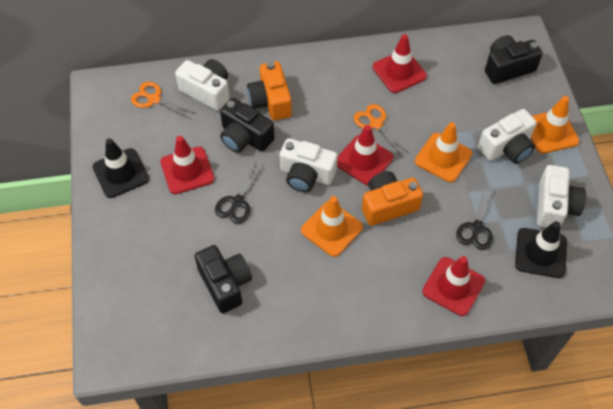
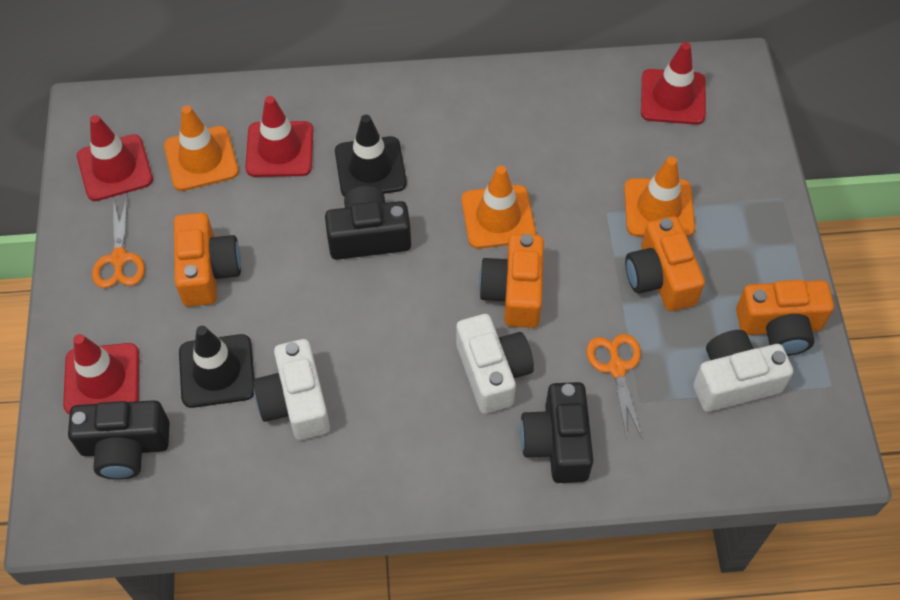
black scissors: [215,162,264,224] [456,185,494,250] = 2 -> none = 0
orange camera: [247,61,292,120] [362,171,423,226] = 2 -> [174,213,241,307] [479,234,544,328] [625,216,705,311] [736,280,834,356] = 4
white camera: [175,59,230,111] [280,138,338,192] [478,109,537,164] [537,165,586,228] = 4 -> [253,339,330,440] [456,314,534,414] [693,330,793,412] = 3

